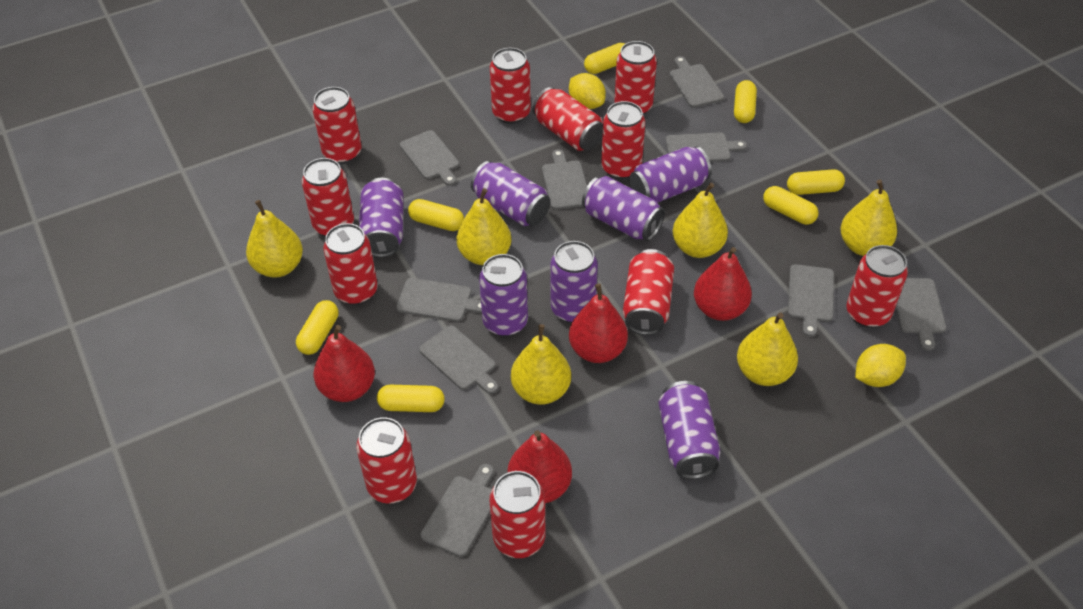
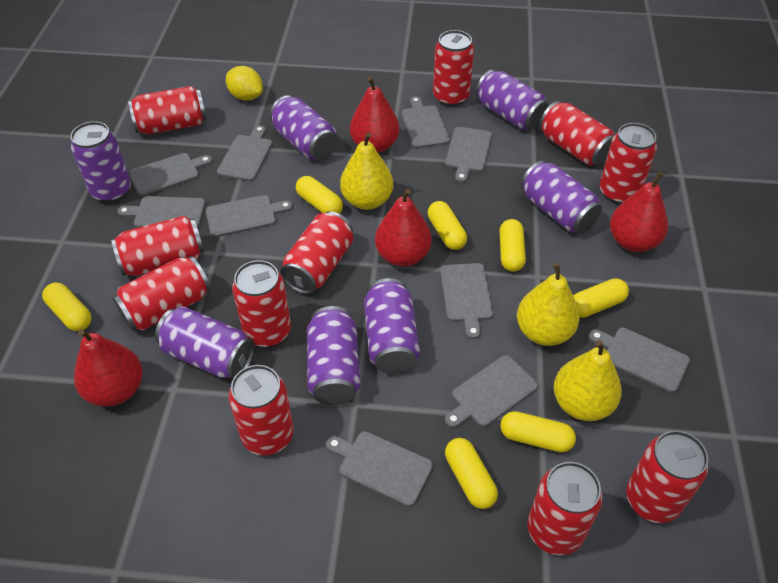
grey cutting board: [396,278,482,322] [400,130,459,186] [419,325,498,394] [421,464,494,557] [542,149,587,210] [665,132,747,162] [670,56,724,108] [788,264,834,337] [896,278,947,351] = 9 -> [118,196,205,228] [129,153,212,196] [206,195,293,237] [217,125,272,181] [326,431,433,507] [401,96,450,148] [440,263,493,339] [445,127,492,183] [445,355,538,428] [588,328,690,393] = 10
yellow lemon: [569,73,606,109] [855,344,906,387] = 2 -> [226,66,263,101] = 1
yellow pear: [246,200,303,278] [457,188,512,265] [511,324,571,405] [673,183,728,258] [737,313,798,386] [841,180,897,256] = 6 -> [340,132,393,210] [517,263,580,346] [554,340,622,421] = 3

